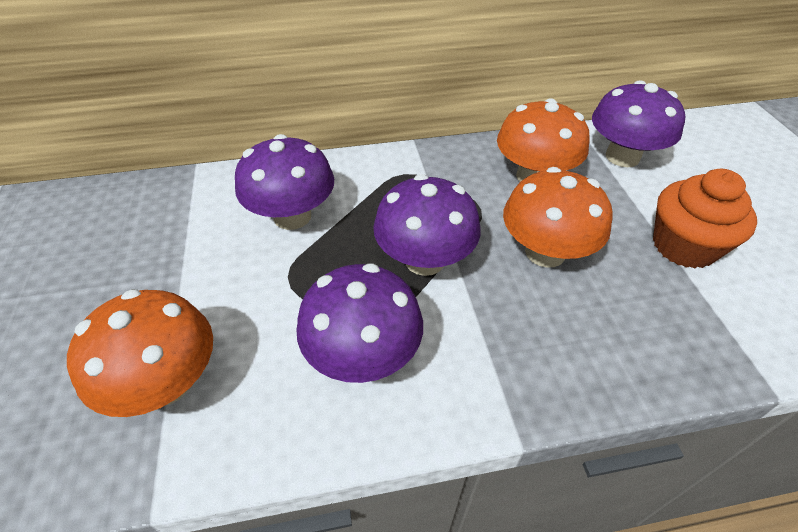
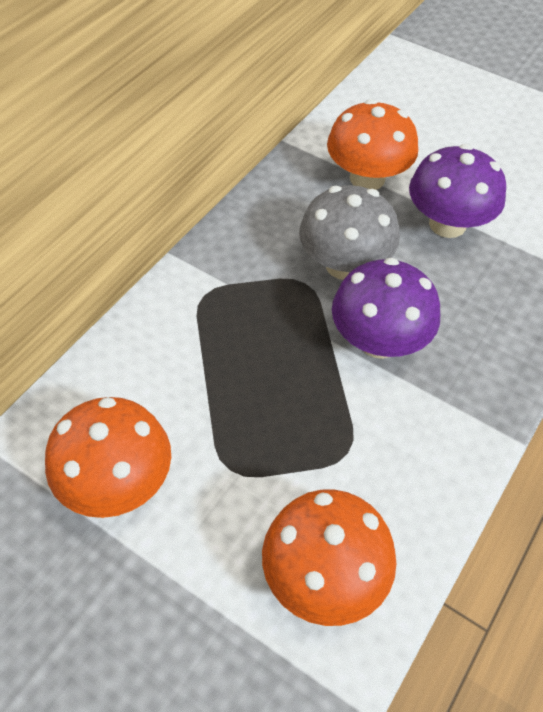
grey mushroom: none = 0 -> [299,185,400,280] = 1
orange cupcake: [653,169,757,269] = 1 -> none = 0
purple mushroom: [235,134,334,230] [296,263,423,383] [373,174,480,276] [592,80,685,167] = 4 -> [332,258,440,359] [409,144,506,238] = 2

